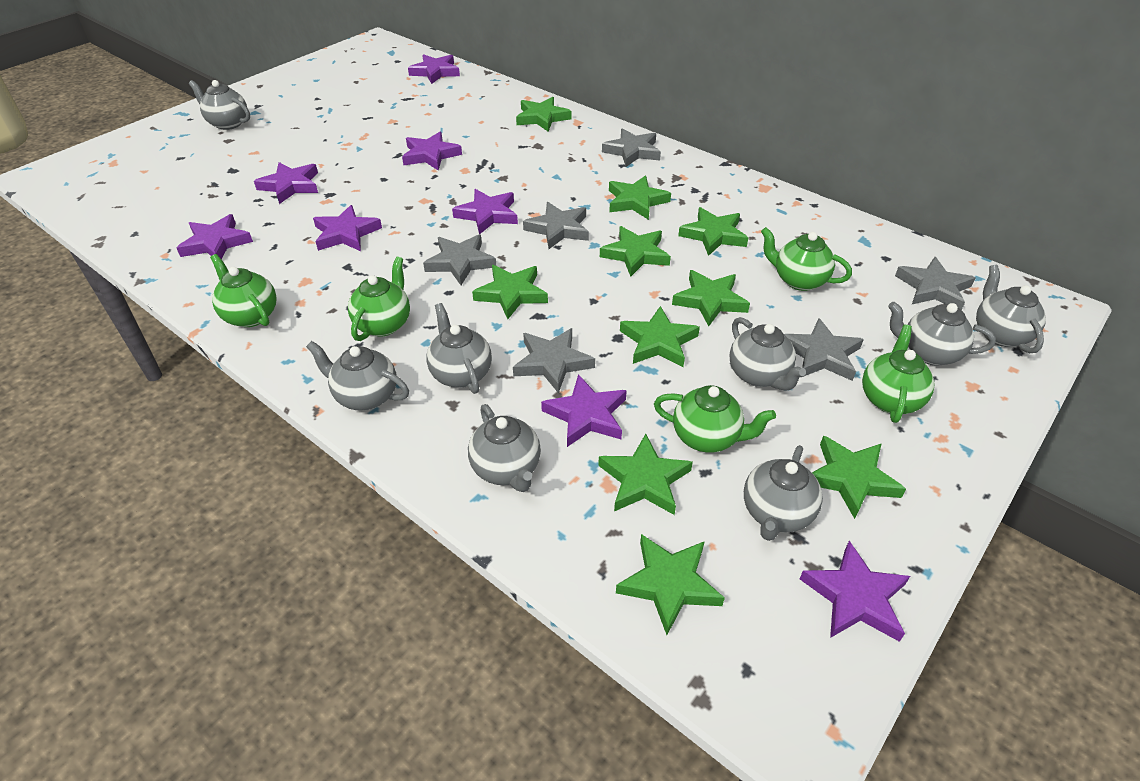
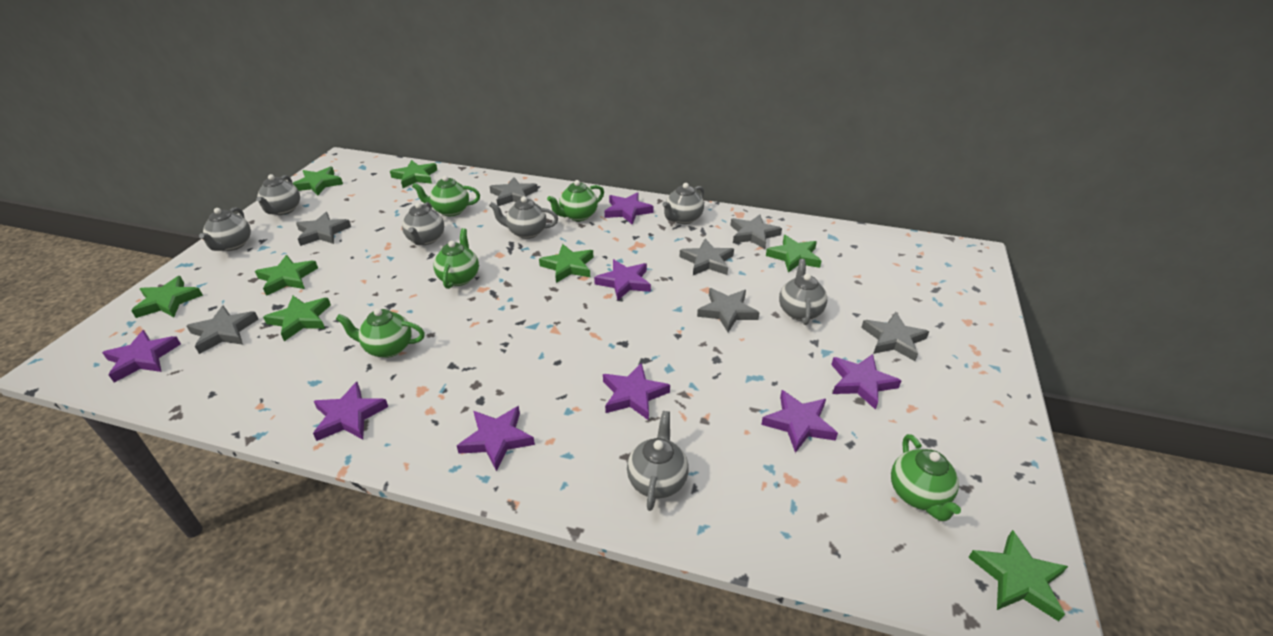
green star: [472,265,548,319] [516,97,571,132] [598,434,693,515] [600,226,671,277] [609,175,671,220] [616,534,725,635] [620,306,700,367] [672,270,750,326] [678,207,748,256] [812,436,906,519] = 10 -> [131,276,203,318] [255,255,318,296] [263,296,331,341] [293,166,343,195] [390,160,437,188] [539,244,593,283] [766,235,822,273] [968,530,1068,621] = 8
grey star: [423,234,496,285] [513,328,595,394] [523,202,589,249] [602,128,661,167] [784,318,864,381] [895,257,975,310] = 6 -> [187,305,258,354] [296,212,351,246] [489,177,538,206] [680,239,734,275] [697,288,759,332] [730,214,782,249] [861,312,929,361] = 7
grey teapot: [189,80,250,130] [306,341,409,411] [426,303,492,394] [468,404,541,492] [730,317,806,391] [744,445,823,541] [888,302,996,365] [976,265,1046,353] = 8 -> [199,207,251,251] [256,174,300,215] [402,202,444,245] [489,196,558,239] [627,411,689,511] [662,183,704,224] [779,259,827,325] = 7

